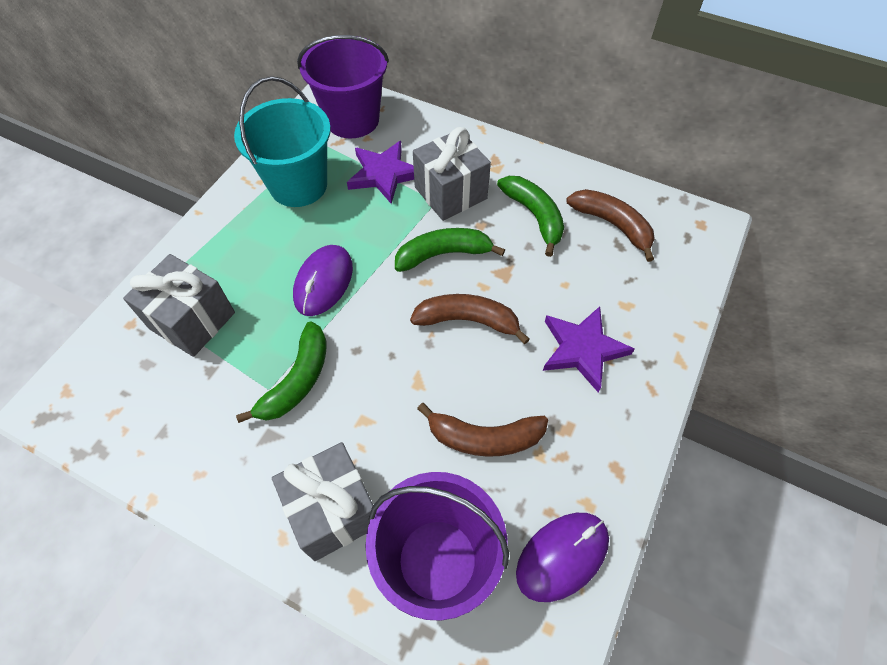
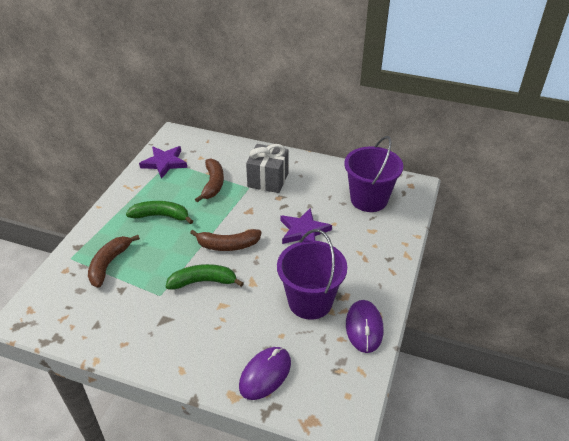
green banana: [236,321,327,423] [395,228,505,272] [497,176,564,257] = 3 -> [126,201,193,224] [166,264,244,289] = 2
grey gift: [123,254,235,357] [272,442,373,561] [413,127,491,221] = 3 -> [246,144,289,193] = 1
turquoise bucket: [234,76,331,207] = 1 -> none = 0

